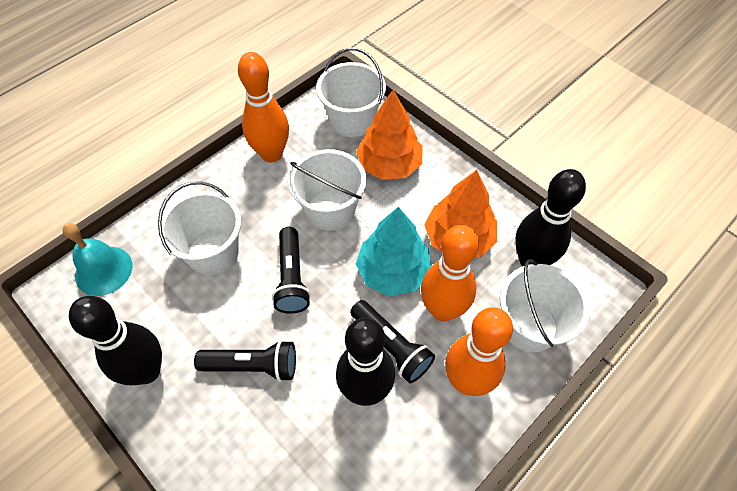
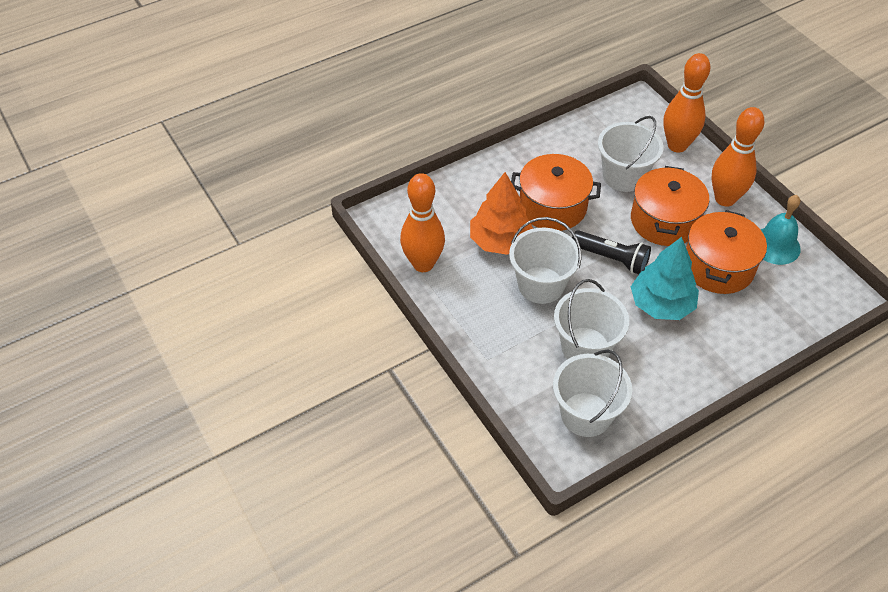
black bowling pin: [69,296,162,385] [336,318,395,406] [515,169,586,267] = 3 -> none = 0
black flashlight: [194,340,296,382] [272,227,311,314] [350,300,435,383] = 3 -> [572,230,651,274] = 1
orange pot: none = 0 -> [511,154,601,231] [631,166,709,246] [686,210,767,294] = 3
orange tree: [356,90,423,180] [425,170,497,258] = 2 -> [470,172,533,255] = 1

